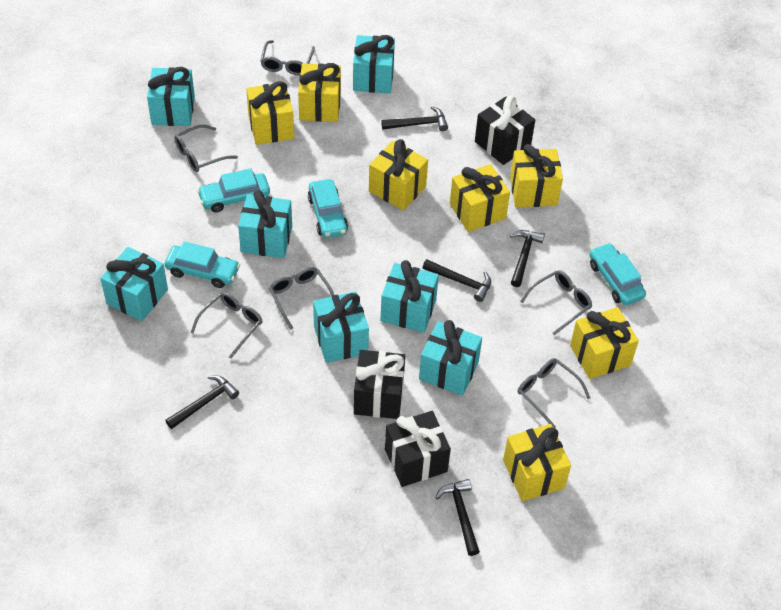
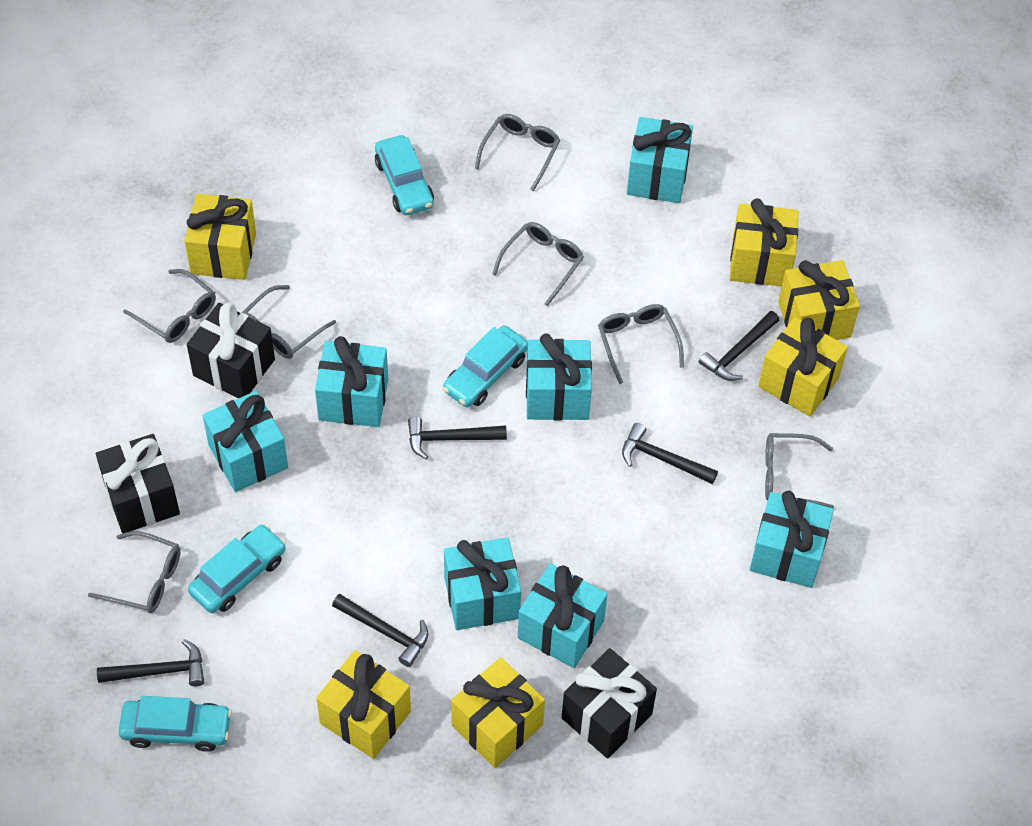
grey glasses: [174,125,238,172] [190,292,263,359] [260,40,315,75] [269,267,334,329] [517,358,590,428] [520,270,592,335] = 6 -> [88,531,181,613] [123,269,216,343] [242,285,336,359] [475,114,560,192] [492,222,584,306] [598,304,684,384] [765,433,834,508] = 7
yellow gift: [246,81,294,145] [298,63,341,122] [369,139,428,211] [450,164,510,232] [503,424,571,501] [510,144,563,207] [570,307,639,379] = 7 -> [185,194,256,280] [316,650,411,759] [451,657,545,768] [730,198,799,286] [758,317,848,416] [778,260,860,340] = 6

